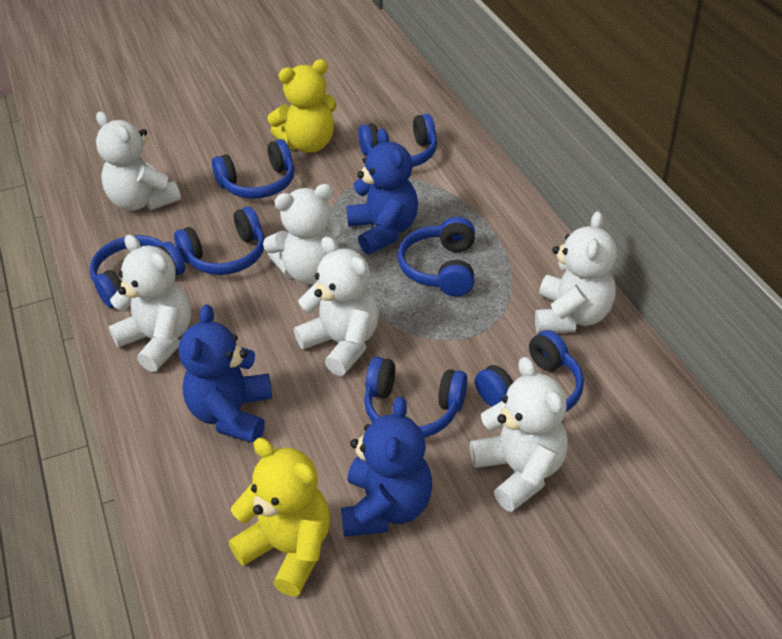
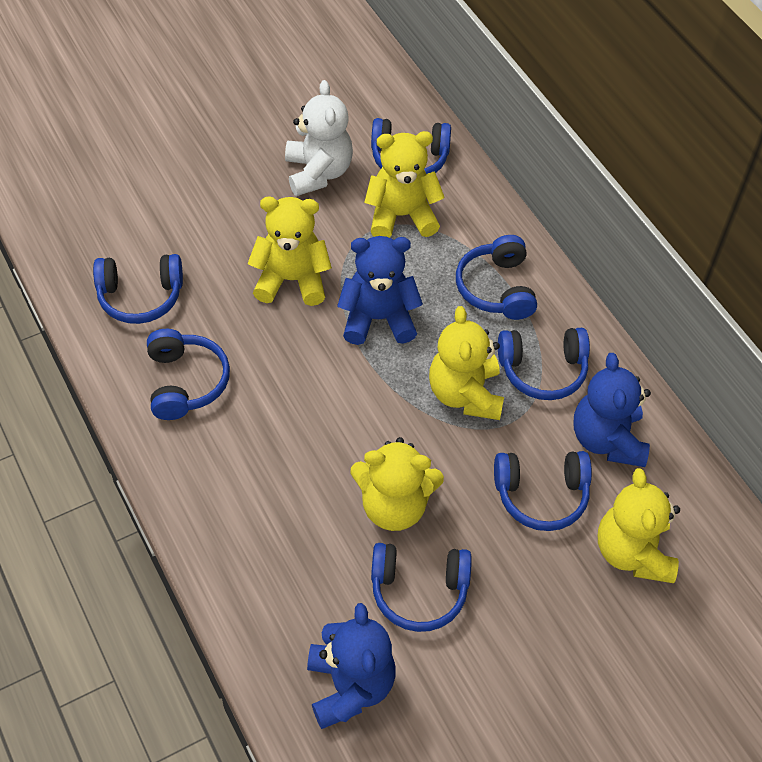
white teddy bear: [96,111,181,211] [108,234,191,372] [263,184,345,284] [294,236,378,376] [470,357,568,512] [535,211,617,333] = 6 -> [285,80,353,196] = 1
yellow teddy bear: [229,438,330,597] [267,59,337,153] = 2 -> [248,196,332,306] [350,437,444,531] [364,131,445,238] [429,306,504,420] [598,468,680,583] = 5

